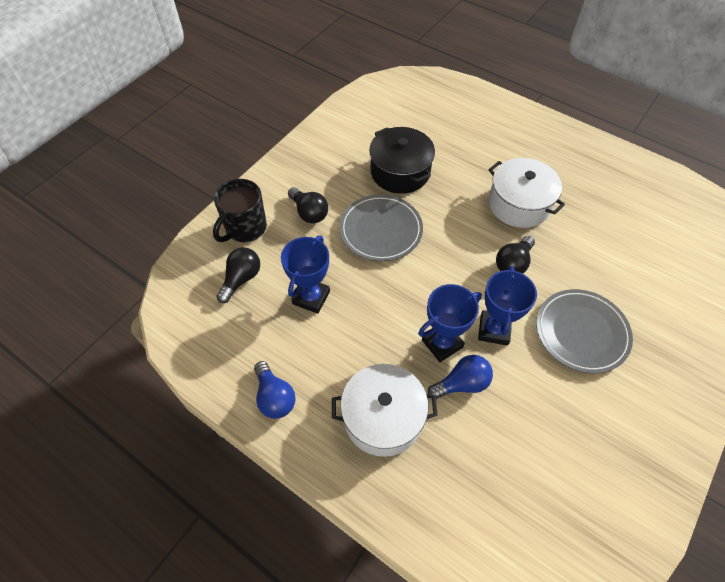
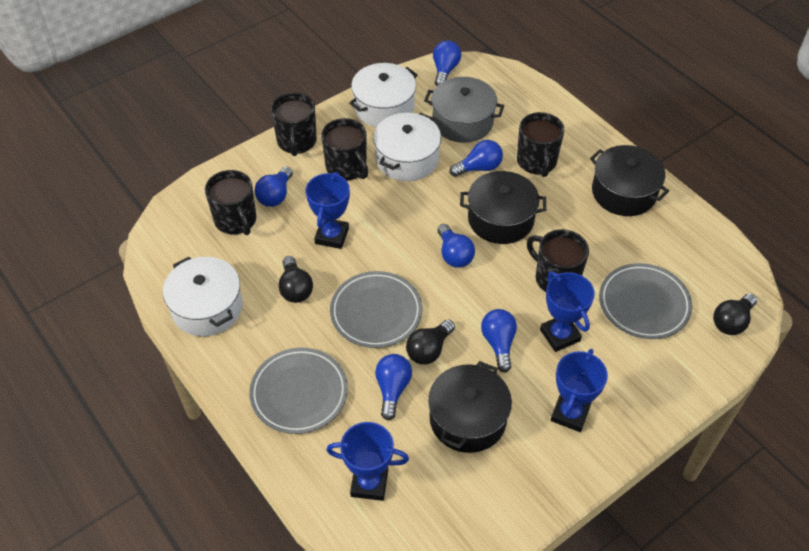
black mug: [213,179,267,242] = 1 -> [205,170,256,235] [271,92,317,156] [321,118,368,181] [517,112,564,177] [527,229,589,292] = 5
black pot: [369,127,435,194] = 1 -> [428,361,512,453] [460,171,546,244] [590,145,669,216] = 3
blue light bulb: [254,361,295,419] [427,355,493,399] = 2 -> [254,166,293,207] [375,354,412,421] [433,40,461,86] [437,224,475,268] [449,140,503,177] [481,309,517,373] = 6
blue trophy: [281,235,330,314] [418,284,482,362] [478,266,537,346] = 3 -> [305,172,350,249] [326,422,409,501] [540,271,595,352] [551,349,608,432] = 4
grey plate: [339,194,423,261] [536,289,633,374] = 2 -> [249,348,348,434] [330,271,422,348] [599,263,692,339] = 3
grey pot: none = 0 -> [424,77,504,143] = 1
white pot: [332,364,438,457] [489,158,565,228] = 2 -> [163,257,243,336] [349,63,418,127] [373,113,441,181] = 3

